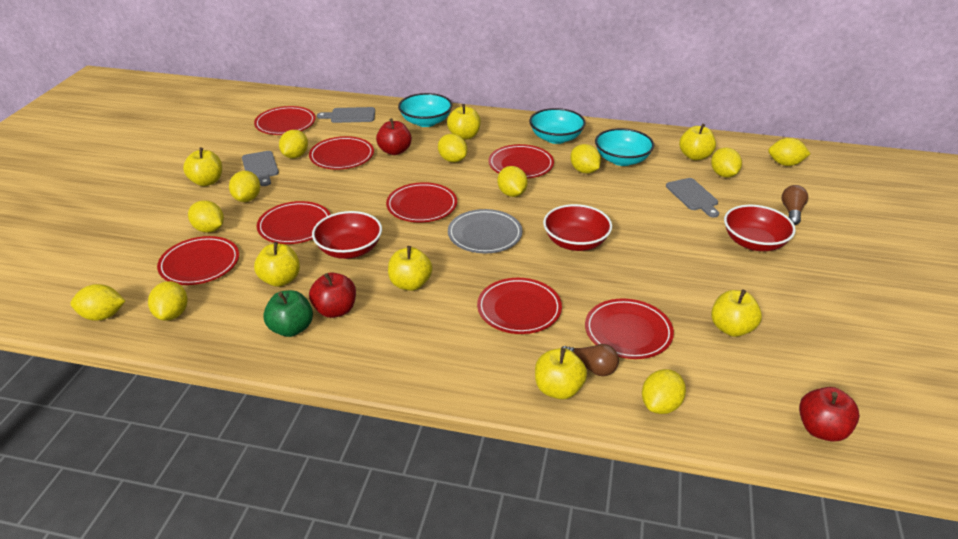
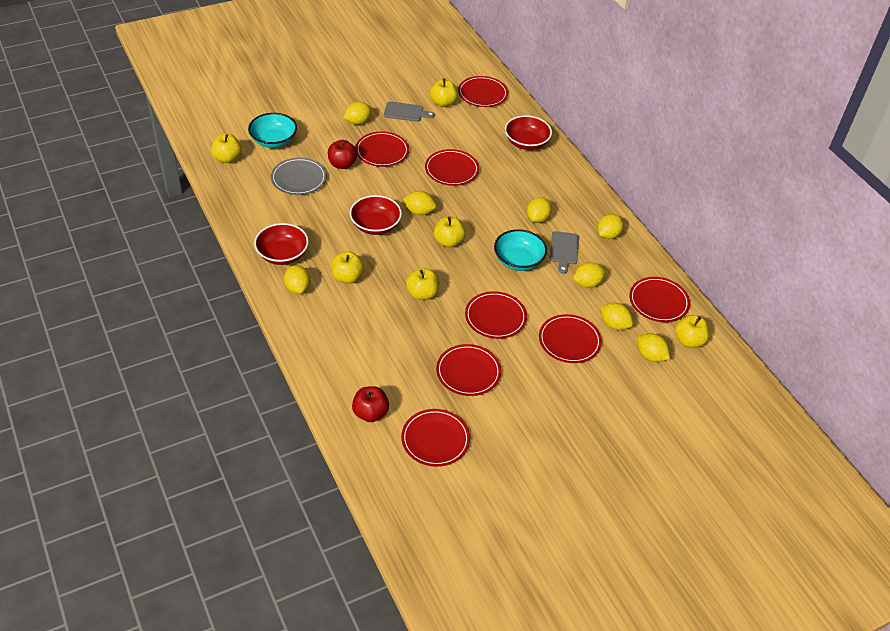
brown light bulb: [562,344,619,376] [782,185,808,225] = 2 -> none = 0
green apple: [263,290,313,337] = 1 -> none = 0
grey cutting board: [242,151,279,186] [317,107,375,123] [666,178,719,217] = 3 -> [384,102,435,122] [550,231,579,274] = 2
red apple: [309,272,356,318] [376,118,412,155] [799,387,860,441] = 3 -> [328,140,357,169] [352,386,389,422] = 2
turquoise bowl: [398,93,452,127] [529,108,586,144] [595,128,654,166] = 3 -> [248,113,297,148] [494,230,547,271] = 2
yellow apple: [183,148,222,186] [254,242,300,287] [388,246,432,291] [447,104,481,140] [535,348,587,399] [679,123,716,160] [711,289,762,337] = 7 -> [211,134,242,163] [331,251,364,284] [406,268,439,300] [430,78,458,107] [434,216,466,248] [675,315,709,348] = 6
yellow lemon: [71,284,125,321] [148,281,188,321] [188,200,224,233] [229,171,260,202] [279,130,308,158] [438,134,467,162] [497,166,528,197] [570,144,601,174] [642,369,686,414] [711,148,742,178] [768,138,811,166] = 11 -> [284,265,311,294] [344,102,372,125] [403,191,436,215] [527,197,552,223] [573,262,607,288] [598,214,624,239] [600,303,633,330] [637,333,670,362] = 8

